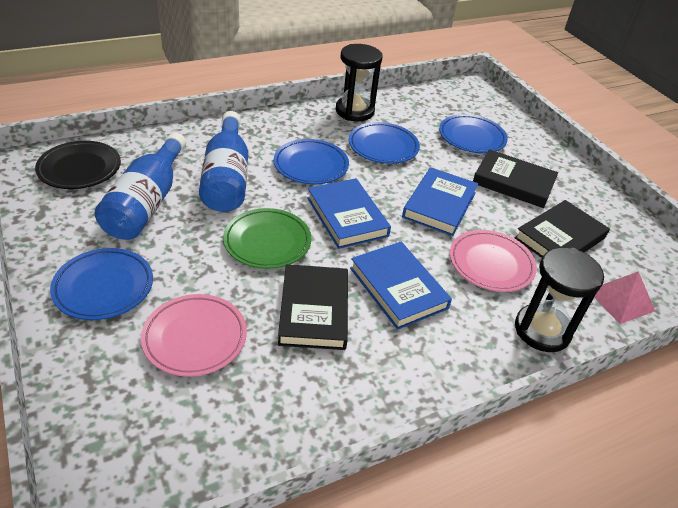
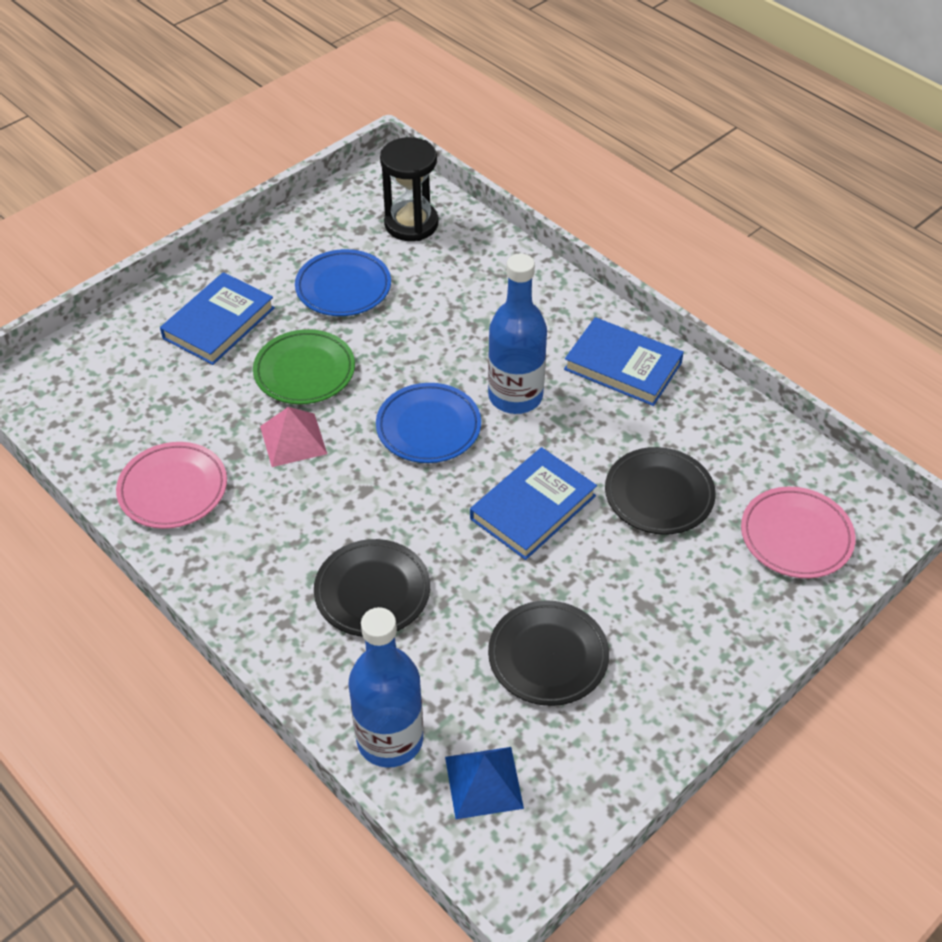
black book: [278,264,348,350] [473,149,558,208] [514,200,610,258] = 3 -> none = 0
black hourglass: [336,44,382,121] [515,247,604,352] = 2 -> [380,137,439,241] = 1
black plate: [35,141,121,189] = 1 -> [314,539,430,637] [488,600,609,706] [605,447,716,535] = 3
blue plate: [50,248,153,320] [274,139,349,184] [349,122,420,164] [439,114,508,153] = 4 -> [295,249,391,316] [376,383,481,463] = 2
blue pyramid: none = 0 -> [445,747,524,819] = 1

